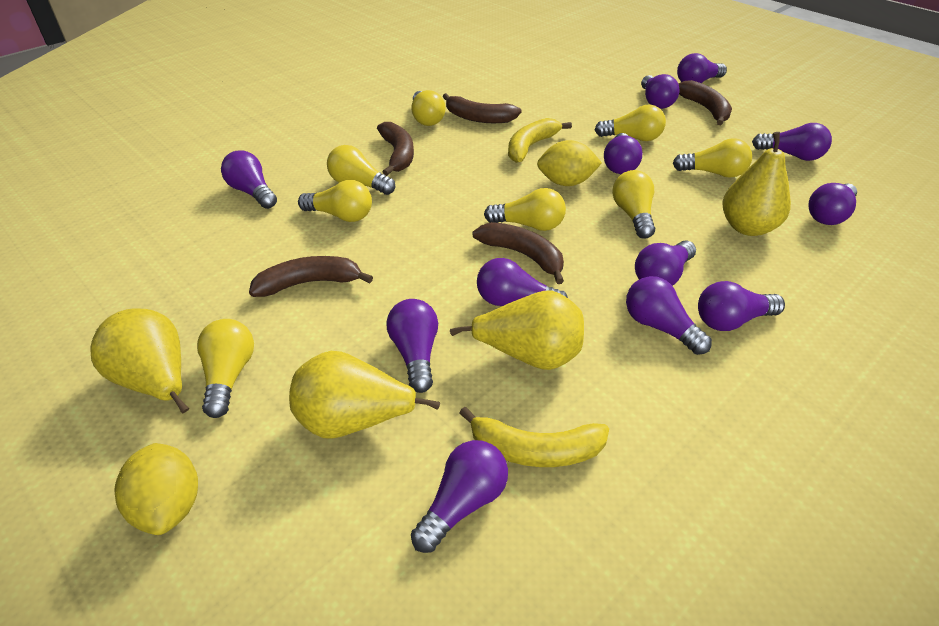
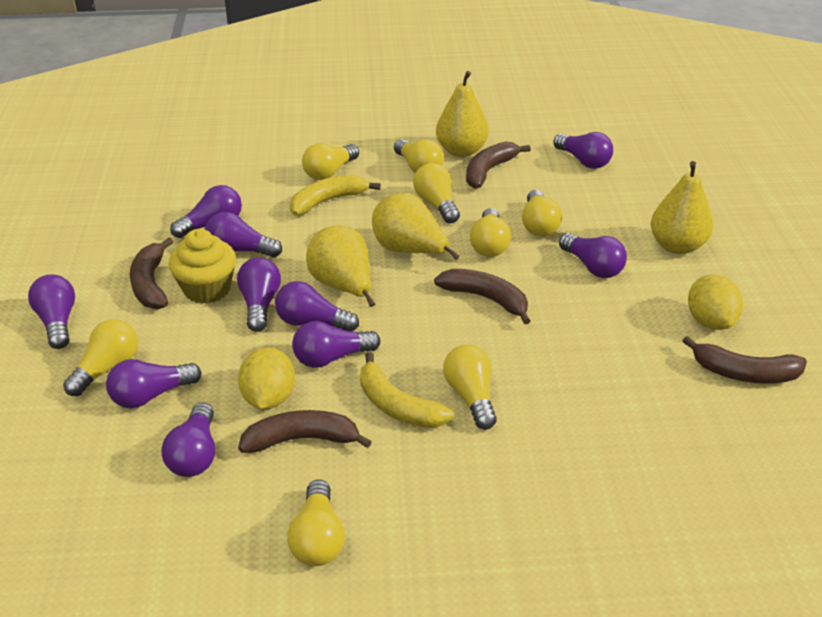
purple light bulb: [221,150,277,209] [386,299,438,393] [411,440,508,553] [477,258,568,306] [604,133,642,174] [626,276,712,355] [635,240,696,286] [641,74,679,109] [677,53,727,83] [698,281,785,331] [752,123,832,161] [808,183,857,225] = 12 -> [28,274,75,349] [106,359,201,408] [161,402,215,477] [170,185,242,238] [205,212,282,257] [237,258,281,332] [275,281,359,331] [292,321,381,368] [553,132,613,169] [559,233,627,278] = 10
yellow cupcake: none = 0 -> [169,229,236,304] = 1

